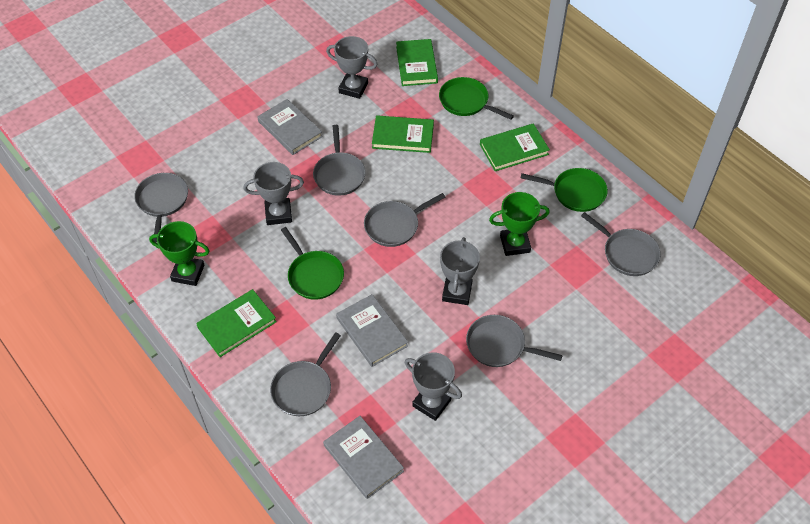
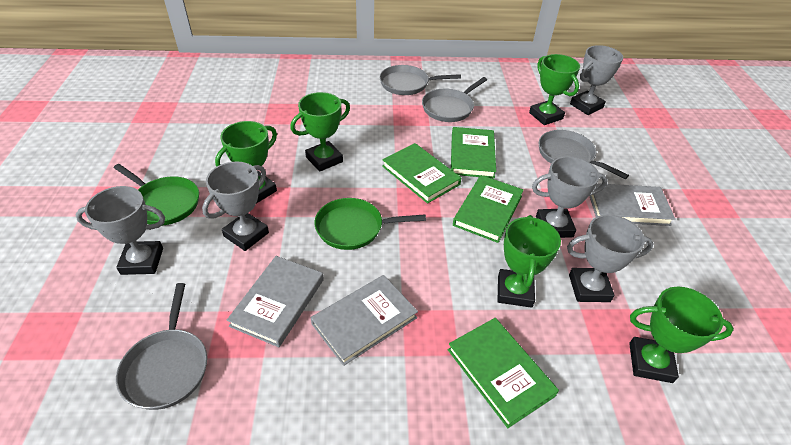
green pan: [281,227,344,300] [439,77,514,120] [521,168,608,212] = 3 -> [114,164,199,225] [314,198,426,250] = 2
green trophy: [149,221,210,286] [489,192,550,256] = 2 -> [215,121,277,204] [290,92,350,172] [498,215,561,308] [529,54,580,125] [629,287,734,383] = 5
grey pan: [134,173,188,242] [270,332,341,416] [313,125,366,196] [364,193,445,247] [466,315,563,367] [581,212,661,276] = 6 -> [116,283,207,410] [379,65,461,95] [422,77,487,122] [539,130,629,179] = 4
grey trophy: [244,162,304,225] [326,36,377,99] [405,352,462,421] [440,237,480,305] = 4 -> [75,186,165,275] [202,161,269,251] [532,156,608,238] [567,215,653,302] [570,45,623,115] = 5

